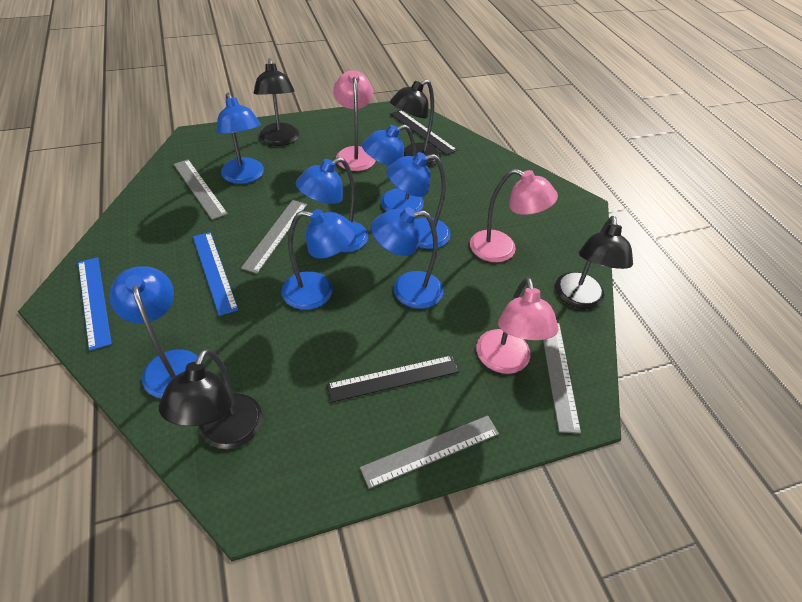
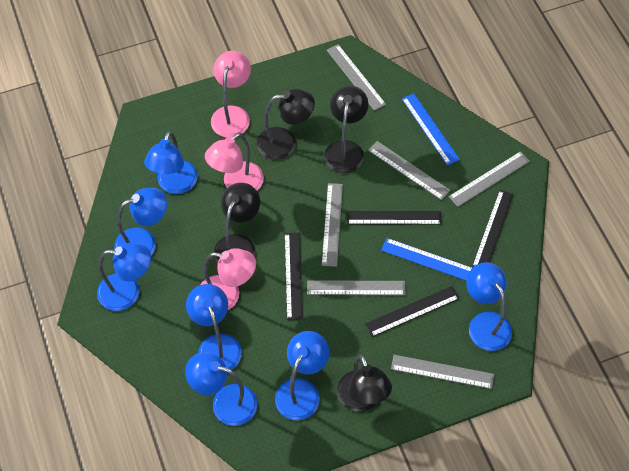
black ruler: [327,355,459,403] [390,110,457,155] = 2 -> [285,233,303,320] [347,211,442,225] [365,286,460,337] [472,190,514,268] = 4
grey ruler: [174,159,228,220] [241,200,307,274] [360,416,499,489] [543,323,581,433] = 4 -> [307,280,406,295] [322,183,343,267] [327,44,386,111] [368,141,451,200] [391,355,494,389] [449,151,530,207] = 6

